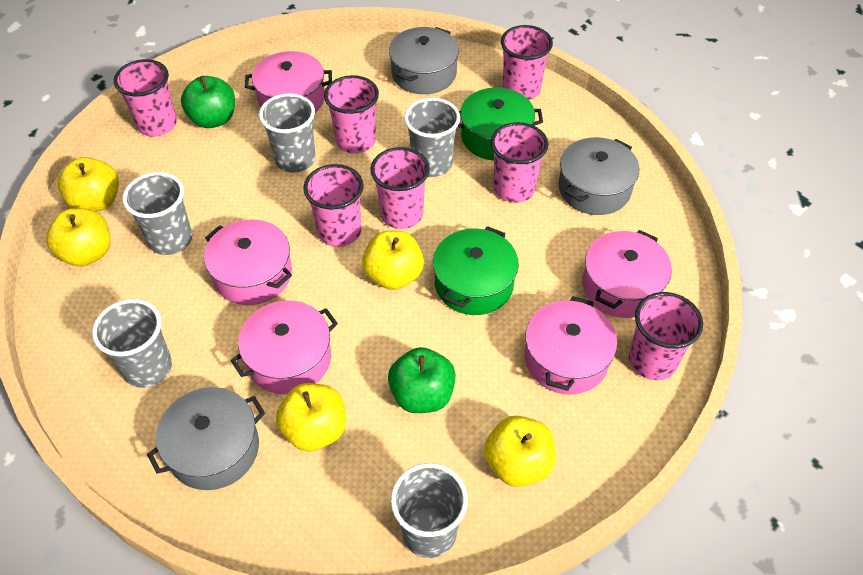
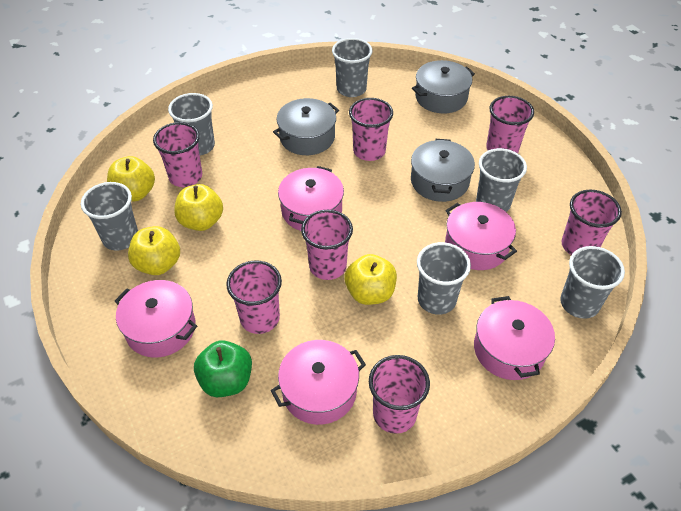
green apple: [181,76,235,128] [388,347,456,413] = 2 -> [194,341,252,397] = 1
green pot: [433,226,519,315] [458,88,543,160] = 2 -> none = 0
grey cup: [92,299,172,388] [123,172,192,255] [259,93,315,173] [391,463,468,558] [404,98,460,177] = 5 -> [81,182,138,251] [168,93,215,155] [332,38,372,97] [417,242,471,315] [476,148,527,212] [560,246,625,319] = 6
yellow apple: [46,208,110,267] [58,157,119,212] [276,383,346,452] [362,231,424,290] [484,415,556,487] = 5 -> [107,156,155,201] [128,226,180,275] [174,184,223,231] [345,254,397,305] = 4

